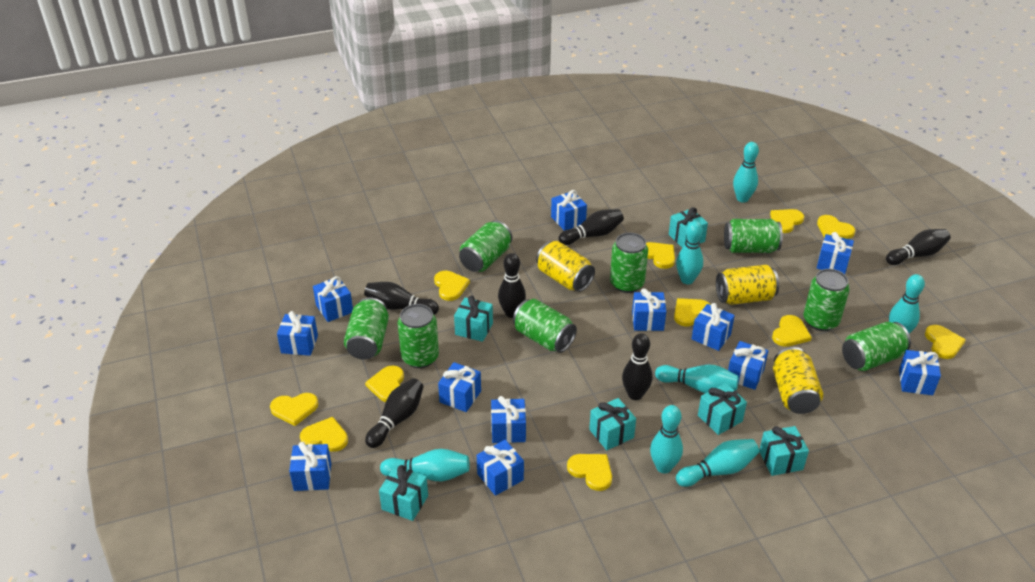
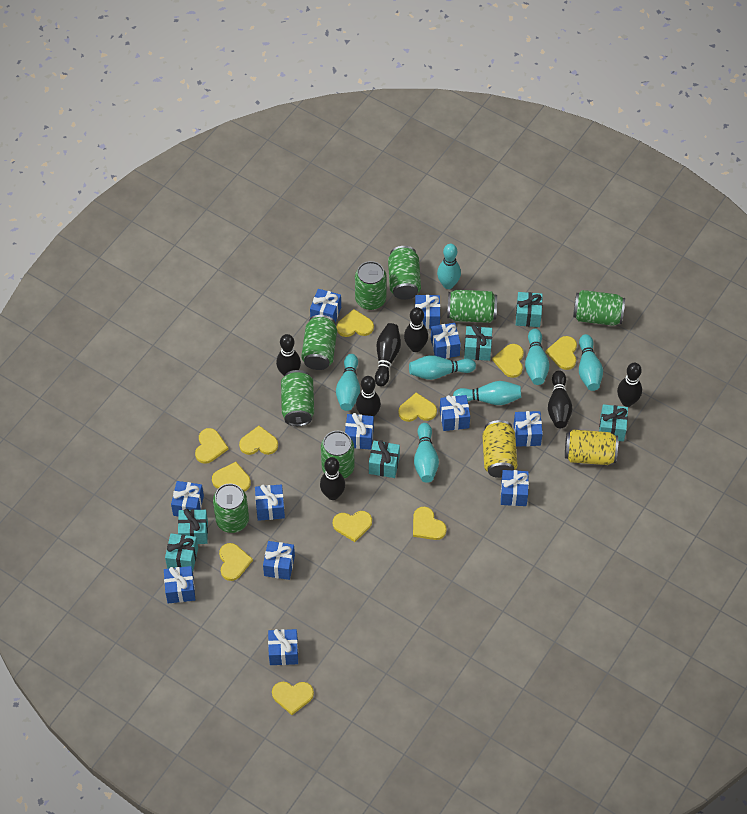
black bowling pin: [364,282,439,315] [365,378,424,448] [498,253,526,318] [558,209,624,245] [622,333,653,400] [886,229,951,265] = 6 -> [276,334,301,376] [320,457,345,500] [356,376,381,416] [375,323,401,386] [404,307,428,352] [548,371,572,428] [617,363,642,407] = 7
yellow can: [536,241,595,292] [716,265,779,305] [773,347,823,414] = 3 -> [482,420,517,478] [565,430,618,465] = 2

